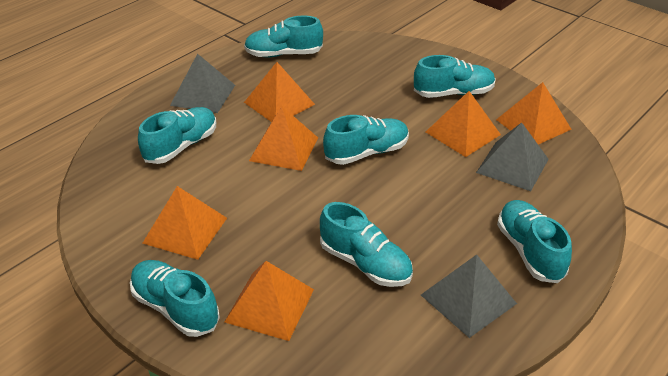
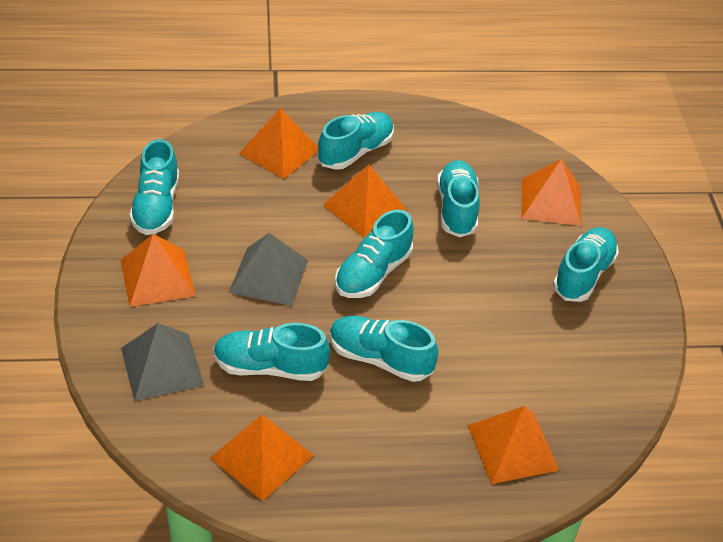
grey pyramid: [170,54,235,113] [421,255,517,338] [476,122,548,191] = 3 -> [121,323,204,401] [229,233,308,306] = 2

